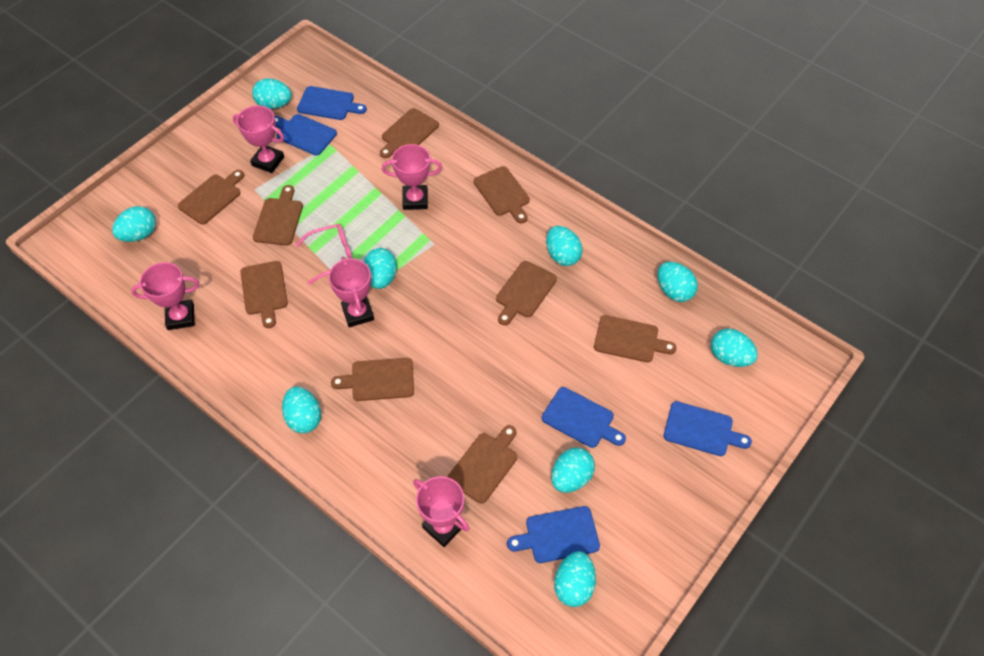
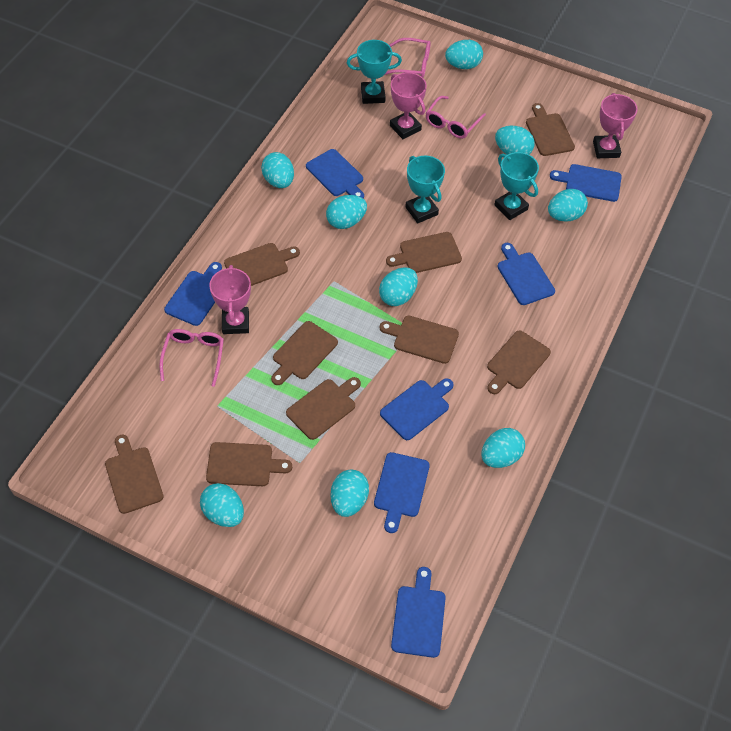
blue cutting board: [274,114,337,155] [297,86,367,120] [507,506,600,563] [542,387,626,448] [664,401,752,456] = 5 -> [164,262,222,326] [306,149,364,199] [374,452,430,533] [380,378,454,440] [391,567,446,658] [498,243,555,305] [550,164,622,202] = 7
pink glasses: [296,224,353,284] = 1 -> [159,329,224,387] [385,38,431,77] [426,96,486,139] = 3
pink trophy: [131,262,199,330] [233,105,284,173] [328,257,374,327] [382,144,442,210] [413,476,469,547] = 5 -> [209,265,251,334] [390,72,427,139] [593,93,638,158] = 3
turquoise trophy: none = 0 -> [347,40,402,104] [405,156,445,223] [494,152,539,220] = 3

